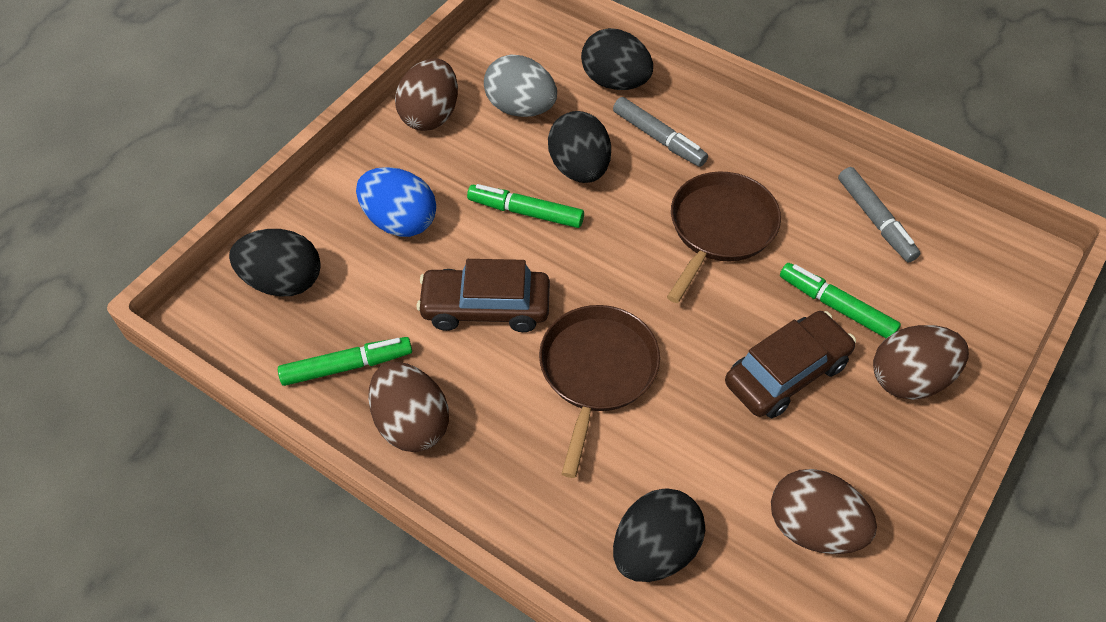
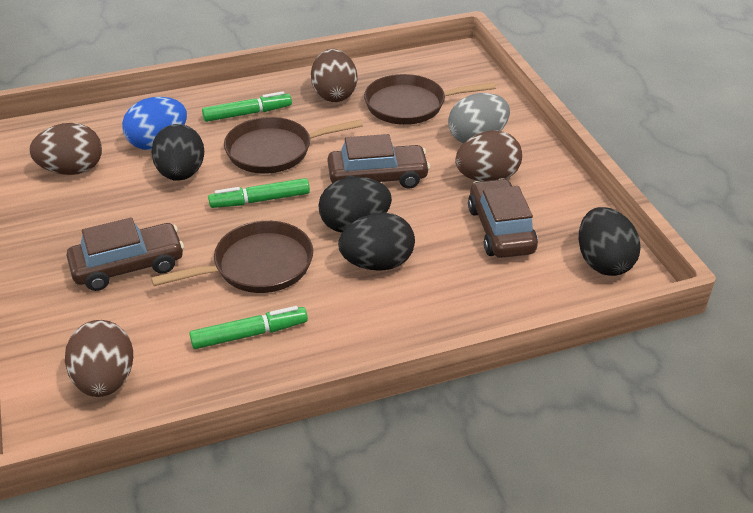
brown car: [416,259,550,332] [725,311,856,418] = 2 -> [67,217,184,291] [327,134,430,189] [468,178,538,258] = 3
brown pan: [539,305,660,478] [667,171,781,303] = 2 -> [151,221,313,293] [224,117,363,174] [364,74,496,125] = 3
grey marker: [613,97,708,167] [838,167,920,262] = 2 -> none = 0

